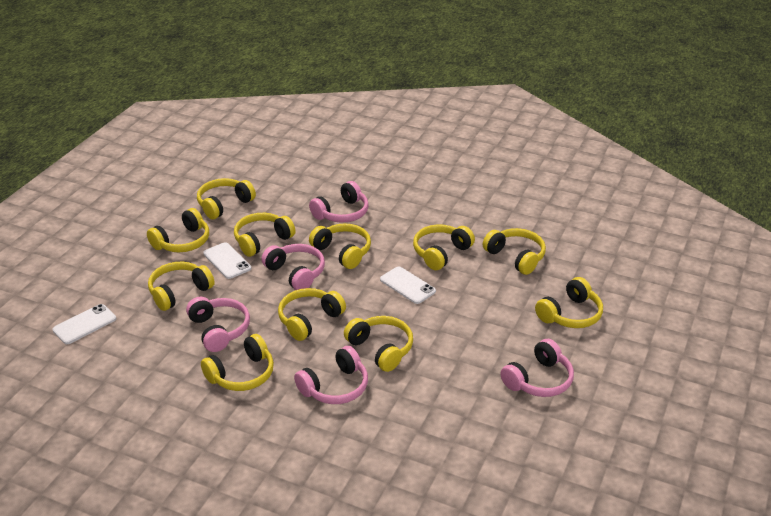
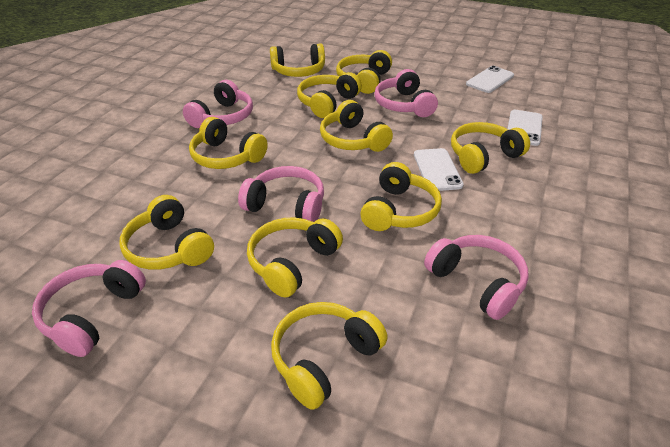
yellow headphones: [147,208,209,252] [148,262,215,311] [197,178,256,219] [201,334,274,391] [234,213,296,257] [278,288,346,341] [309,223,371,269] [344,316,413,372] [413,224,475,270] [483,228,546,275] [535,277,603,328] = 11 -> [119,195,214,270] [189,117,268,169] [247,217,343,298] [270,43,325,77] [271,302,388,410] [297,72,362,118] [320,100,393,152] [336,50,392,94] [360,162,442,231] [451,122,530,174] = 10

